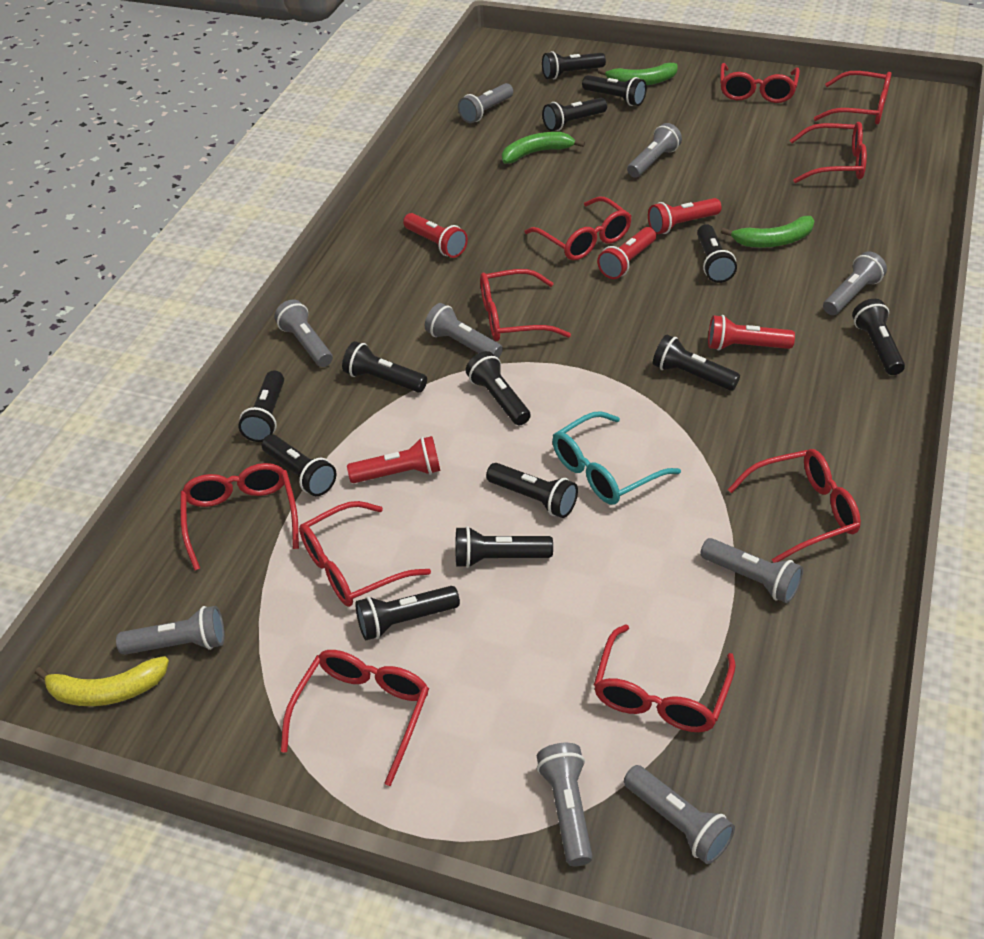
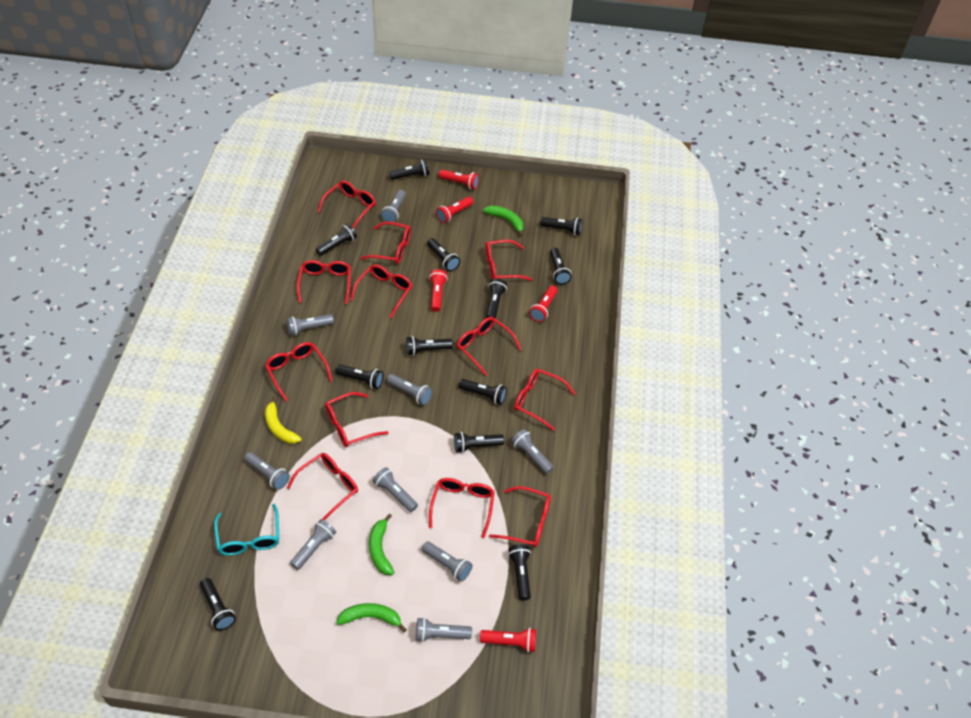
black flashlight: [238,370,284,442] [261,435,337,496] [342,341,427,393] [355,586,460,640] [455,526,553,568] [466,351,531,425] [486,463,578,518] [542,51,606,79] [542,98,607,131] [582,75,647,106] [653,335,740,391] [697,224,737,283] [852,299,905,375] = 13 -> [200,578,236,631] [316,224,357,256] [336,365,383,389] [389,159,430,180] [406,336,453,356] [427,238,460,271] [454,432,504,453] [459,379,507,405] [486,279,507,319] [508,544,531,600] [540,217,582,235] [550,248,571,285] = 12
red glasses: [180,463,299,571] [281,650,429,786] [299,501,431,607] [480,269,571,341] [525,197,632,260] [594,624,736,732] [720,63,800,103] [728,449,861,563] [790,122,867,183] [814,71,892,124] = 10 -> [265,342,332,402] [287,453,358,521] [297,260,351,304] [317,181,376,229] [325,392,389,447] [350,264,413,318] [360,222,411,264] [429,478,495,538] [457,317,521,376] [485,240,533,281] [489,486,551,547] [514,369,575,431] = 12

